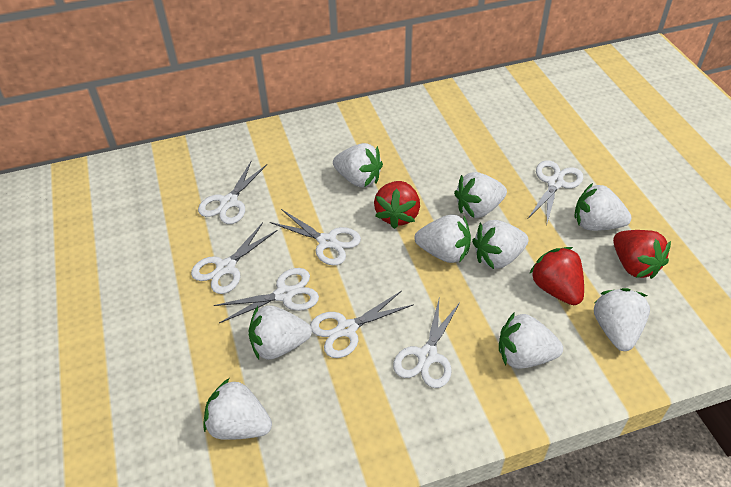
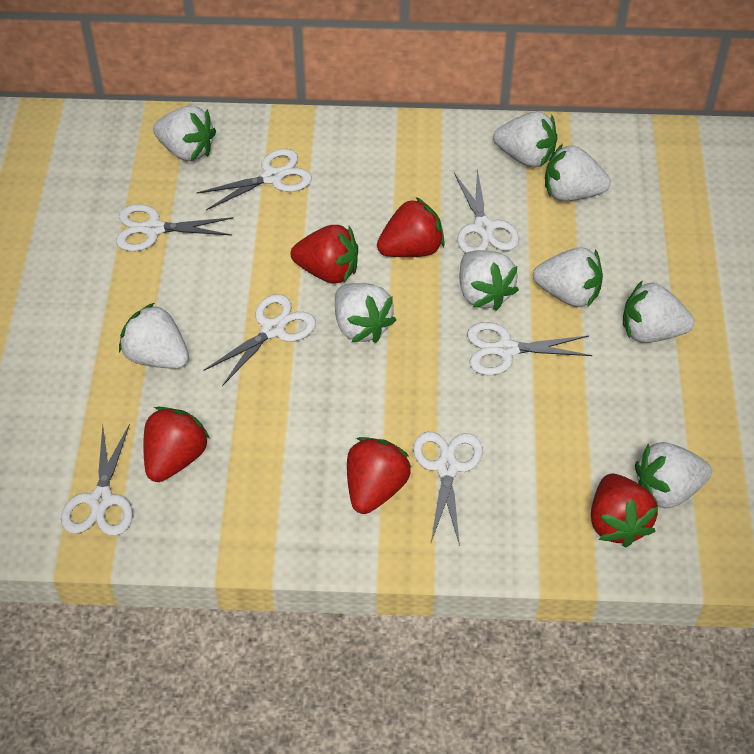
red strawberry: [374,181,420,229] [529,247,584,305] [613,230,671,279] = 3 -> [143,407,210,482] [291,225,358,283] [347,437,411,514] [377,197,445,257] [591,473,658,547] = 5

